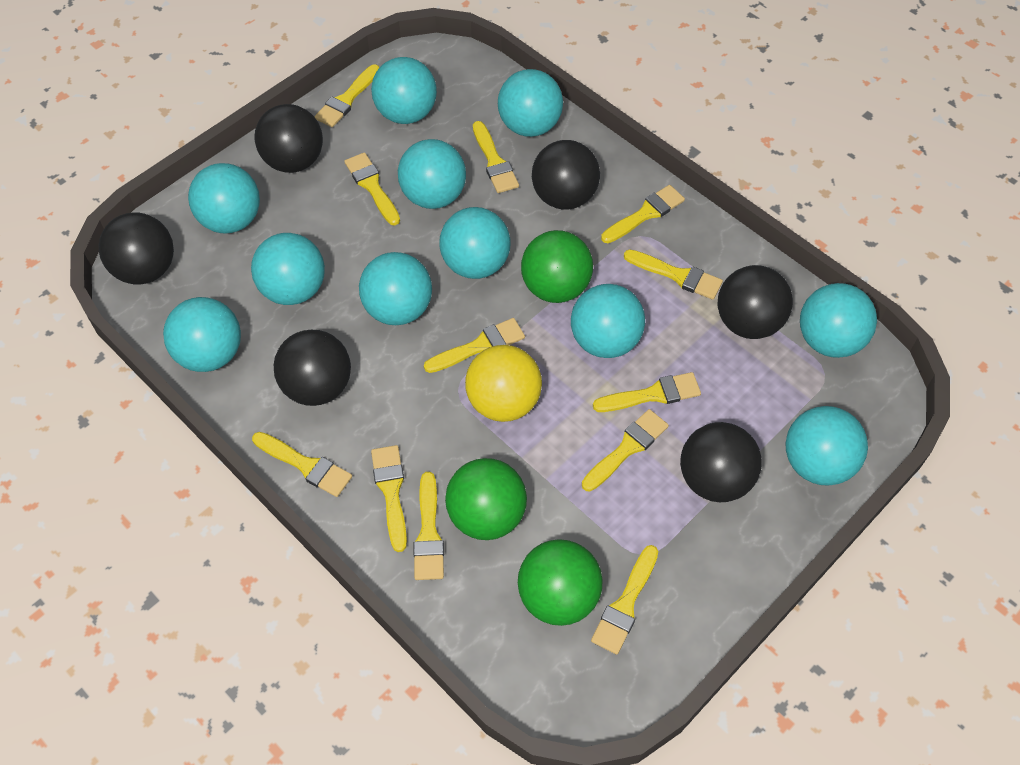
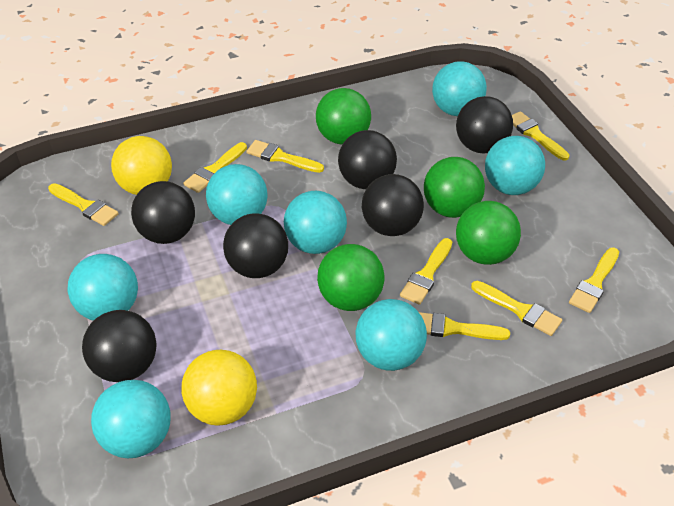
green ball: [445,458,527,540] [518,539,602,626] [521,230,593,303] = 3 -> [316,88,371,144] [317,244,384,311] [424,157,485,218] [456,201,521,265] = 4
turquoise ball: [163,297,241,372] [188,163,260,233] [251,233,325,305] [359,252,432,325] [371,57,437,124] [398,139,466,209] [439,207,511,279] [498,69,563,137] [571,284,645,358] [785,406,868,486] [800,283,877,358] = 11 -> [68,254,138,321] [91,380,170,458] [206,164,268,225] [284,191,347,254] [355,299,427,371] [432,61,487,116] [485,136,545,195] = 7
yellow ball: [465,345,542,422] = 1 -> [111,136,172,195] [182,350,257,426] = 2
yellow brush: [252,432,352,497] [315,64,379,127] [344,152,400,225] [371,445,407,552] [413,472,444,580] [424,318,525,373] [473,121,519,193] [582,409,669,491] [591,545,658,655] [593,372,701,412] [601,185,685,243] [624,249,723,300] = 12 -> [48,183,119,226] [183,142,247,193] [246,140,324,173] [400,238,452,305] [419,312,510,340] [471,281,562,336] [512,111,569,161] [569,248,619,313] = 8

